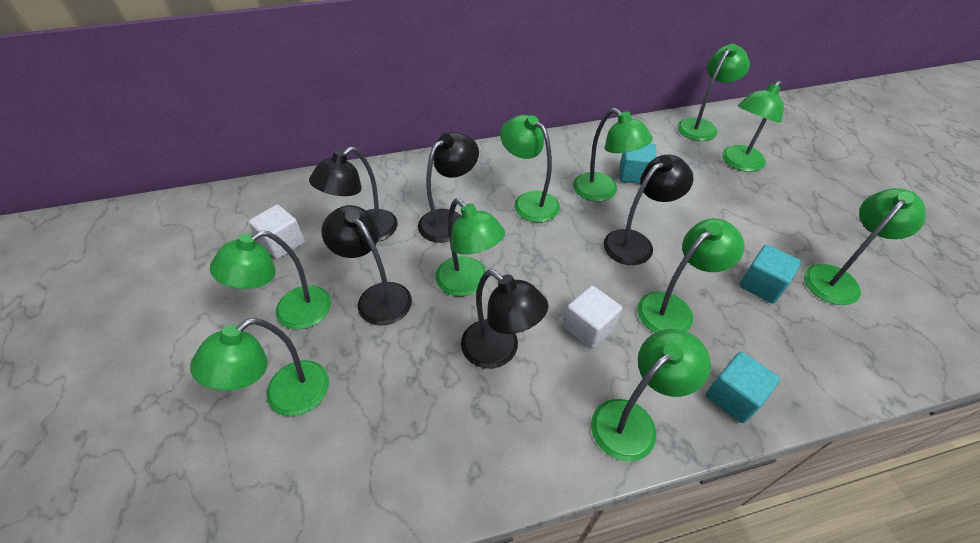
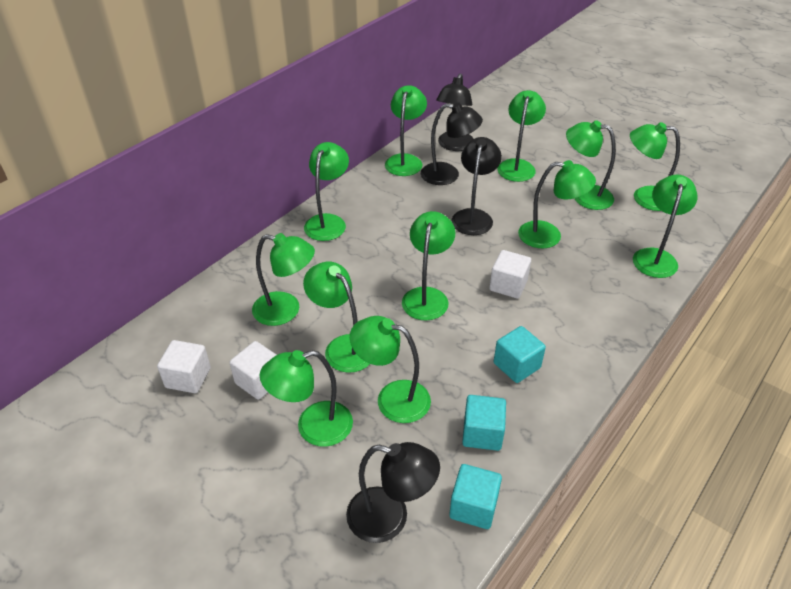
black lamp: [309,147,398,242] [321,205,412,326] [418,132,479,243] [461,270,548,369] [603,154,693,265] = 5 -> [346,442,440,543] [421,102,483,185] [436,73,474,151] [451,137,502,235] = 4
green lamp: [190,318,329,416] [210,231,331,330] [436,198,505,296] [500,115,560,222] [573,108,653,202] [591,329,711,461] [637,218,745,333] [677,44,750,141] [722,80,784,172] [804,188,926,305] = 10 -> [252,233,315,326] [260,350,353,447] [303,261,370,373] [304,142,349,241] [350,316,431,423] [385,85,427,176] [402,211,455,320] [497,90,546,182] [518,160,596,248] [566,120,616,210] [630,122,680,211] [633,175,698,278] = 12
white cube: [248,205,305,259] [564,286,622,349] = 2 -> [157,340,211,393] [230,341,277,400] [489,250,531,299] = 3

